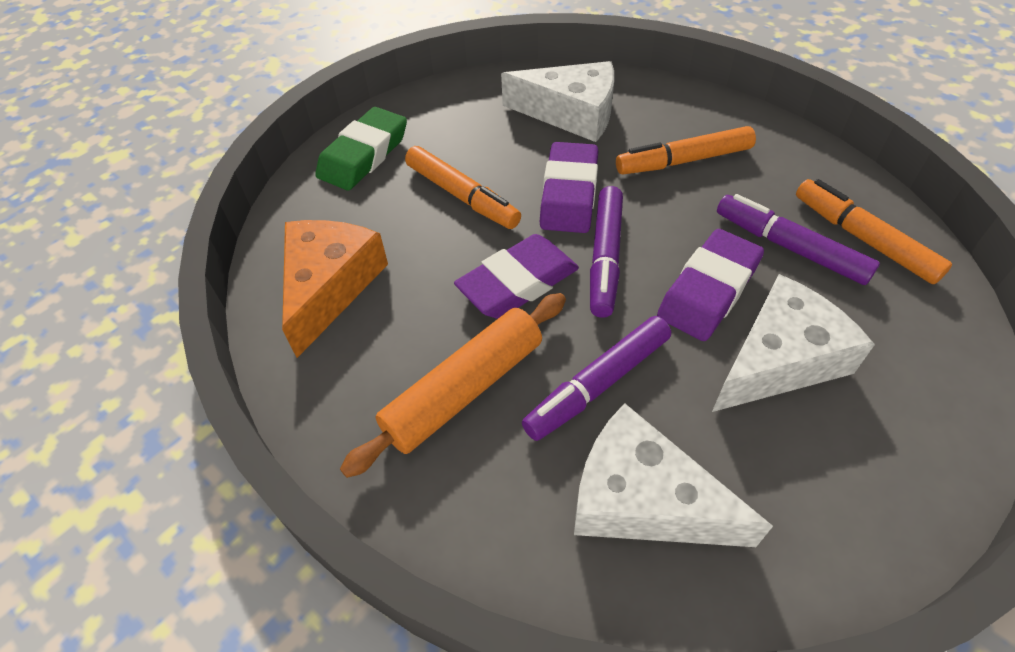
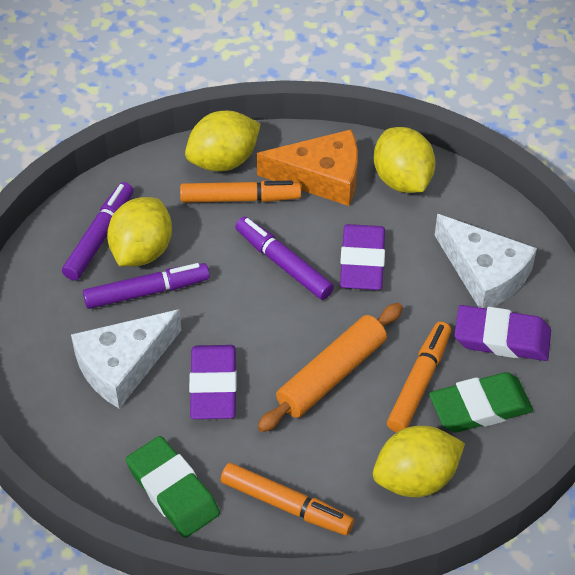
green eraser: [315,107,407,190] = 1 -> [126,436,220,538] [429,372,533,432] = 2
white cheese: [501,61,614,142] [574,403,773,547] [712,274,875,412] = 3 -> [71,309,181,409] [435,214,537,309] = 2
yellow lemon: none = 0 -> [107,197,172,266] [185,111,261,172] [373,426,465,497] [374,127,436,193] = 4

